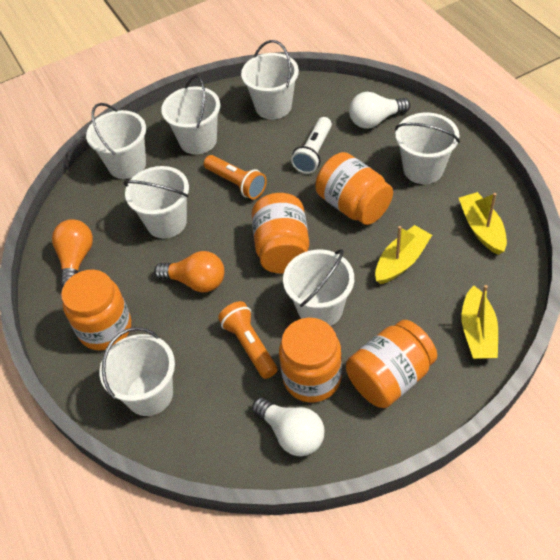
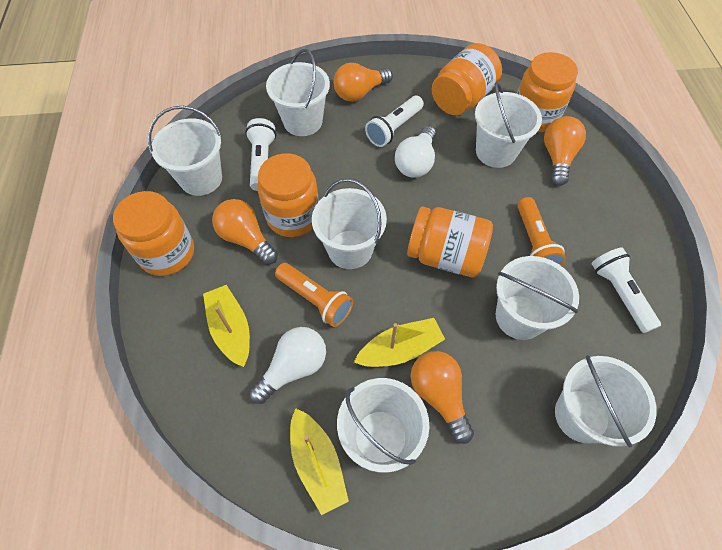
orange light bulb: [52,219,93,287] [154,251,224,292] = 2 -> [212,199,278,265] [333,63,393,102] [410,351,474,444] [544,116,586,186] = 4
white flashlight: [291,117,332,174] = 1 -> [245,118,276,191] [365,96,424,147] [591,247,661,333] = 3

